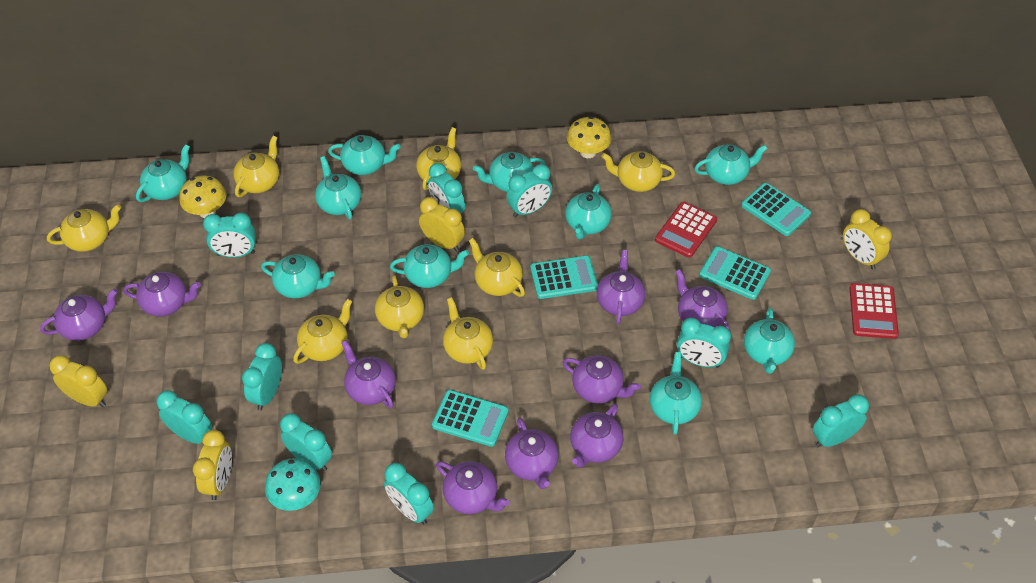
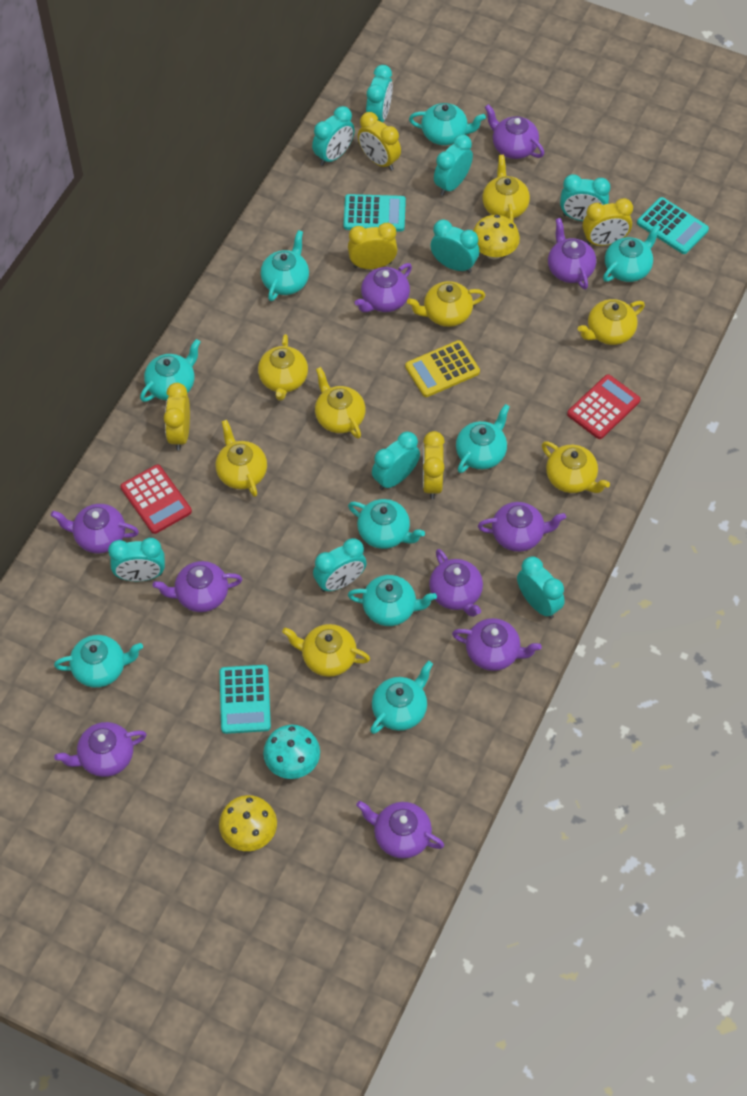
purple teapot: [40,289,118,341] [123,272,201,317] [342,340,396,408] [436,461,510,514] [505,417,559,489] [563,355,641,403] [570,404,624,468] [597,250,646,324] [675,269,729,329] = 9 -> [51,504,139,553] [54,722,147,777] [153,561,242,612] [355,263,412,312] [356,801,444,859] [429,549,483,617] [452,618,542,671] [478,502,566,552] [485,104,544,159] [548,218,596,290] = 10
turquoise calculator: [432,390,509,447] [530,256,598,299] [699,246,771,300] [741,183,811,236] = 4 -> [220,665,271,734] [343,194,406,232] [637,197,709,254] = 3
turquoise teapot: [136,144,190,202] [261,254,335,299] [315,156,361,220] [328,135,401,175] [390,244,469,288] [473,152,546,192] [565,184,612,239] [650,352,702,435] [694,144,768,185] [744,307,795,374] = 10 -> [54,635,143,688] [140,339,200,402] [261,230,309,301] [348,499,425,549] [348,575,437,626] [370,661,433,734] [409,103,486,145] [456,404,510,473] [603,224,661,282] = 9
yellow calculator: none = 0 -> [405,340,480,397] = 1
yellow clock: [49,355,107,407] [193,430,232,500] [419,197,465,251] [843,209,892,269] = 4 -> [164,383,190,450] [348,223,397,269] [358,112,401,170] [423,431,445,499] [583,198,633,246] = 5

